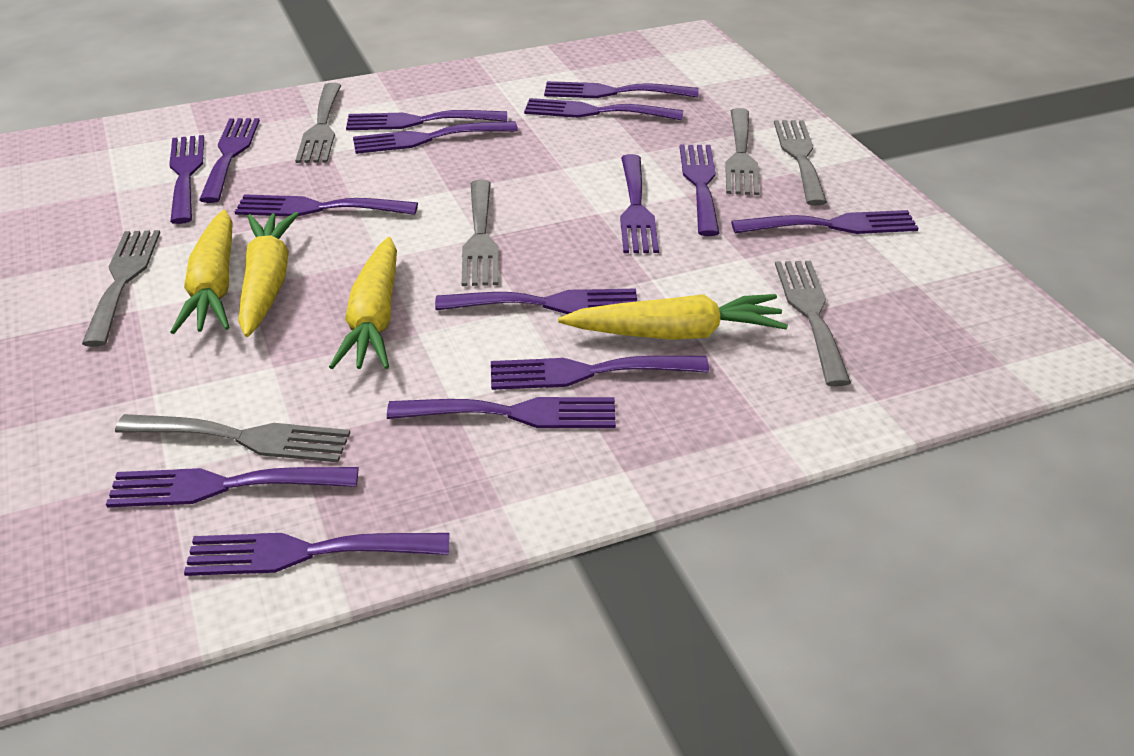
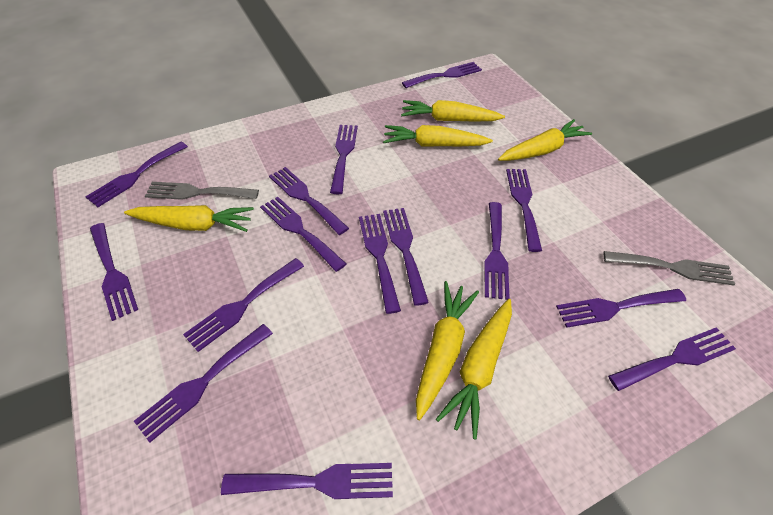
grey fork: [82,230,160,347] [115,414,350,462] [295,83,342,163] [462,180,498,286] [725,108,760,195] [774,120,827,205] [775,261,851,387] = 7 -> [145,182,259,200] [604,251,735,286] = 2
yellow carrot: [170,210,233,334] [238,212,299,337] [329,237,397,369] [558,294,788,340] = 4 -> [124,205,254,232] [383,125,493,147] [401,100,505,121] [416,281,479,420] [436,299,512,439] [498,119,592,161] = 6

